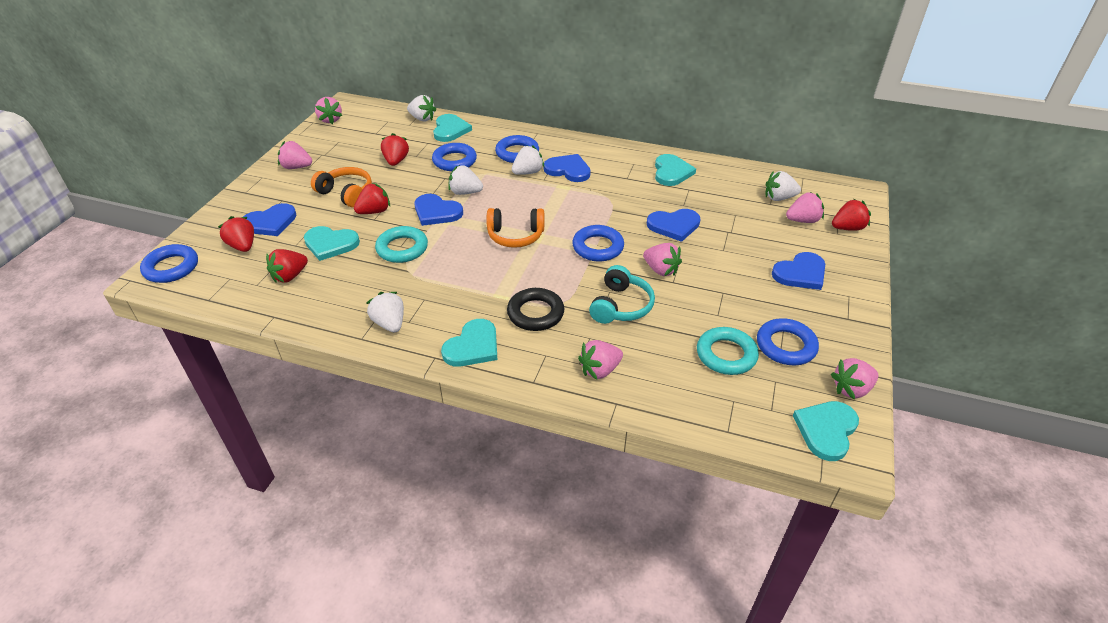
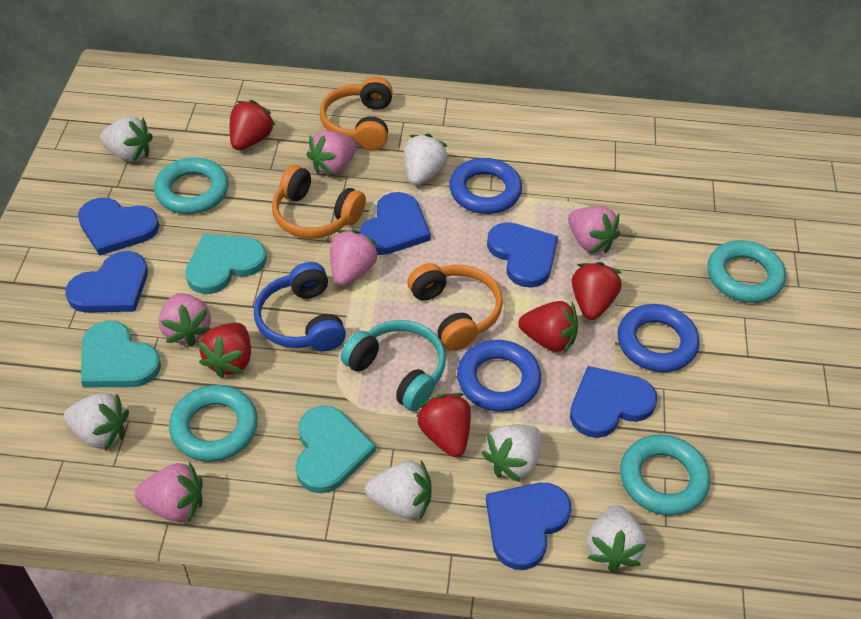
black ring: [507,288,564,331] = 1 -> none = 0
blue headphones: none = 0 -> [254,262,346,352] = 1
blue heart: [243,203,297,236] [415,194,463,226] [544,154,591,182] [647,209,701,242] [772,252,825,290] = 5 -> [65,251,148,313] [78,198,159,256] [359,192,431,255] [486,483,572,570] [487,222,558,288] [570,366,657,438] = 6
blue ring: [140,244,198,283] [432,143,477,171] [495,135,539,163] [572,225,624,261] [757,318,819,365] = 5 -> [449,158,522,214] [457,340,541,412] [617,304,700,372] = 3
orange headphones: [311,167,372,208] [486,208,544,248] = 2 -> [272,165,366,239] [320,77,393,150] [407,263,503,351] = 3
pink strawberry: [278,141,312,169] [315,97,342,124] [578,340,623,380] [643,243,682,276] [786,192,824,223] [831,358,879,400] = 6 -> [135,462,203,522] [159,293,211,347] [306,130,357,175] [330,230,379,286] [568,206,620,253] = 5
turquoise heart: [304,226,360,261] [433,114,472,142] [441,319,497,367] [655,154,696,186] [793,401,859,461] = 5 -> [81,321,161,388] [185,234,267,294] [296,405,376,493] = 3
turquoise ring: [375,226,428,263] [697,327,759,375] = 2 -> [154,158,229,214] [169,385,258,462] [620,434,710,515] [707,240,786,303] = 4
white strawberry: [366,292,404,333] [407,95,436,121] [449,165,483,195] [512,145,544,175] [765,171,801,201] = 5 -> [63,393,129,450] [100,116,153,162] [365,460,431,520] [404,134,448,186] [482,424,541,482] [587,505,646,572] = 6

